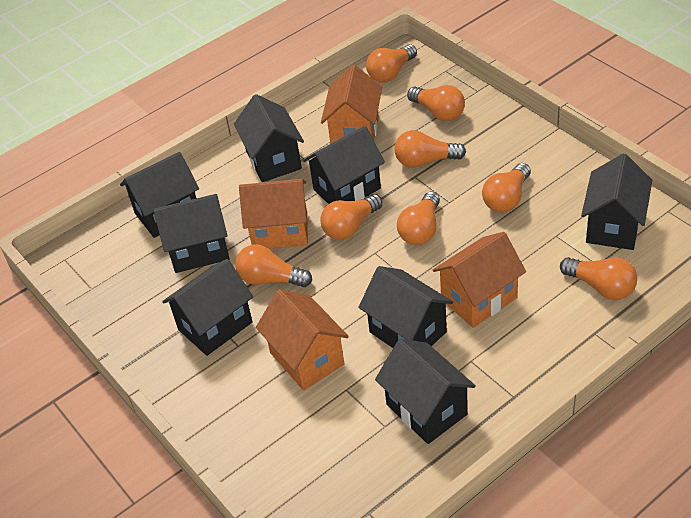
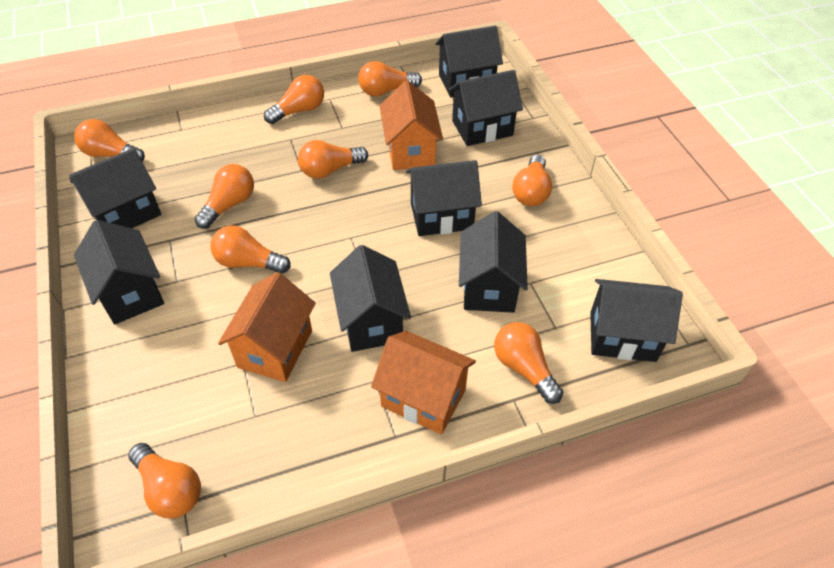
orange house: [239,179,308,249] [256,289,349,390] [321,65,382,144] [433,232,526,328] = 4 -> [218,272,316,382] [371,331,476,435] [380,80,443,170] = 3
orange light bulb: [235,244,312,287] [320,194,383,240] [366,44,417,83] [395,130,466,168] [397,192,440,245] [407,85,465,121] [482,163,531,212] [560,257,637,300] = 8 -> [74,119,145,162] [128,443,201,518] [195,164,254,229] [210,226,291,274] [264,75,324,124] [298,140,368,179] [358,61,422,97] [494,322,563,404] [512,155,552,206] = 9

